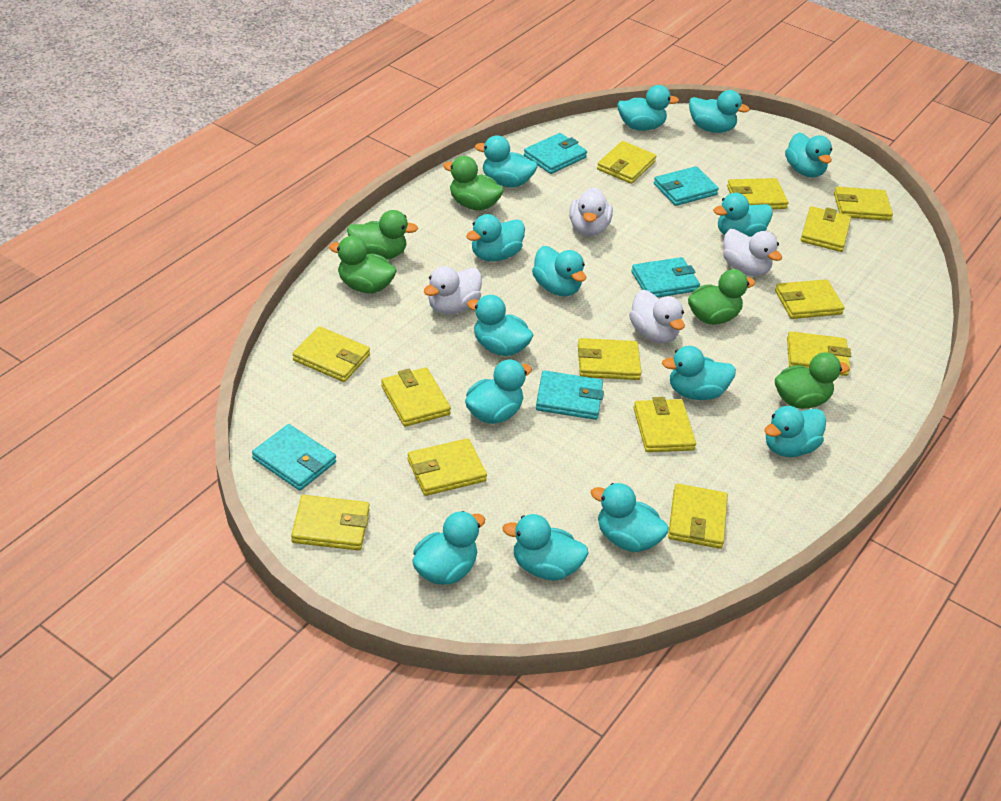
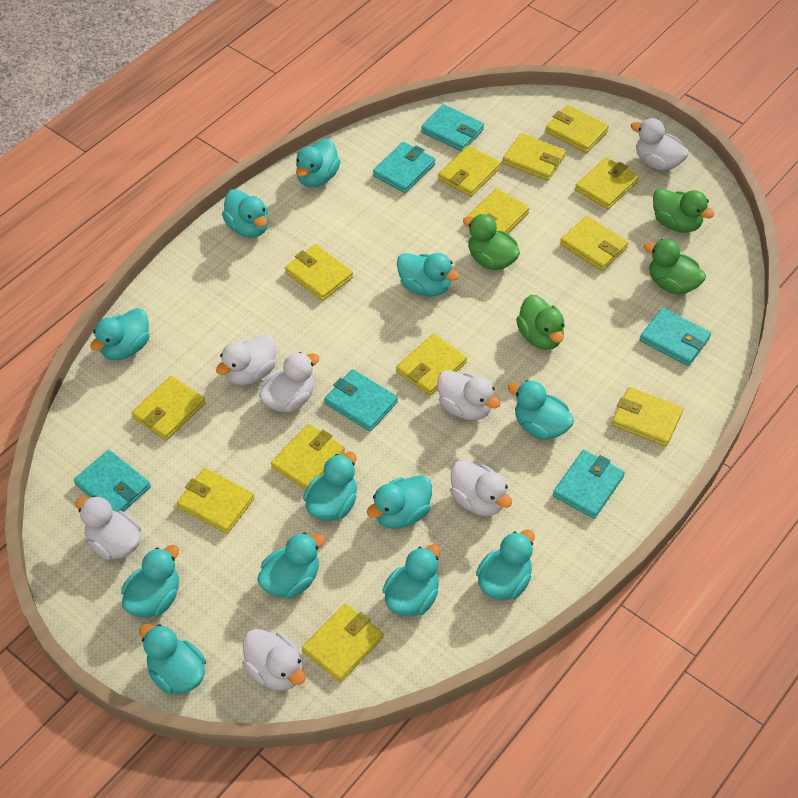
green duck: [329,236,397,293] [347,210,418,259] [443,156,504,211] [688,269,755,325] [775,352,850,409] = 5 -> [463,214,520,270] [516,295,565,350] [644,239,706,294] [653,188,714,233] = 4
turquoise duck: [413,511,485,585] [465,359,532,424] [466,214,525,261] [467,295,534,356] [475,135,537,187] [502,514,589,580] [532,246,586,296] [590,483,669,552] [617,85,679,131] [662,346,736,400] [689,90,750,133] [713,193,773,237] [764,406,826,457] [785,132,832,177] = 14 -> [90,308,150,360] [121,545,179,617] [139,624,206,694] [222,189,268,238] [257,532,325,598] [296,139,341,187] [303,452,357,521] [367,475,432,529] [382,544,440,616] [397,253,460,297] [476,530,535,600] [508,380,574,440] = 12
turquoise wallet: [252,424,336,491] [524,133,587,174] [536,370,604,420] [631,257,700,298] [654,166,719,206] = 5 -> [74,450,151,512] [324,369,398,432] [373,142,435,193] [421,104,484,151] [553,450,625,519] [640,308,711,366] = 6
white duck: [424,266,482,315] [569,187,613,236] [629,290,685,344] [723,229,782,276] = 4 -> [75,496,141,560] [216,334,276,385] [243,629,305,691] [259,352,319,412] [437,370,501,420] [450,460,512,516] [631,118,689,171] = 7

